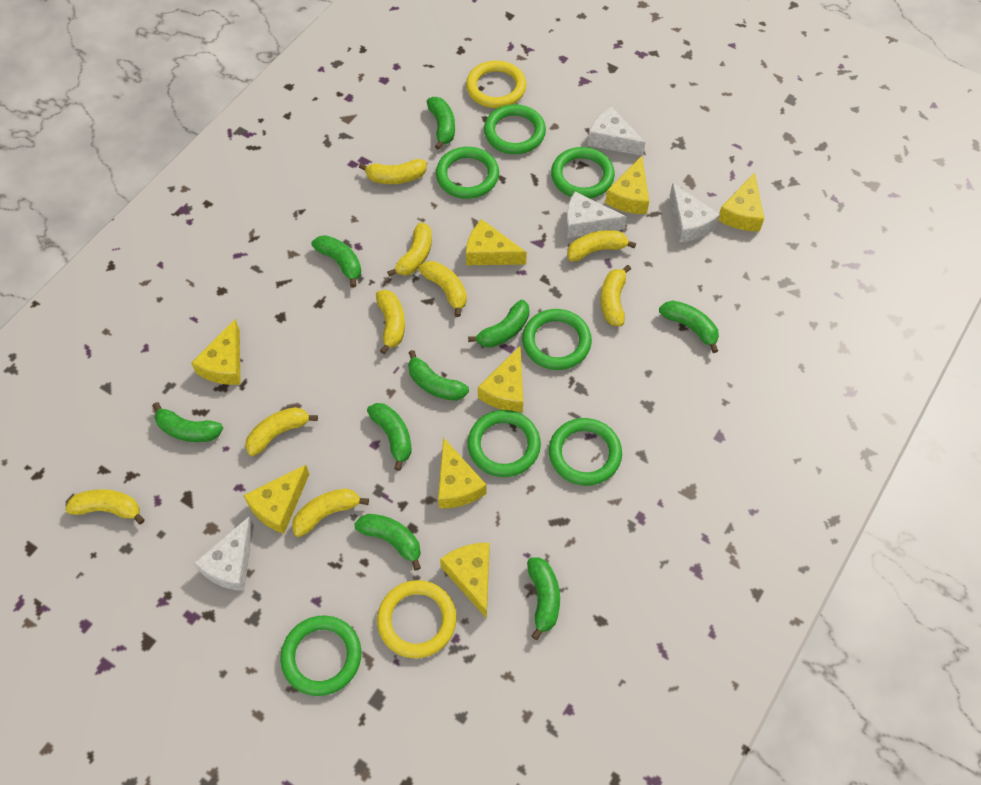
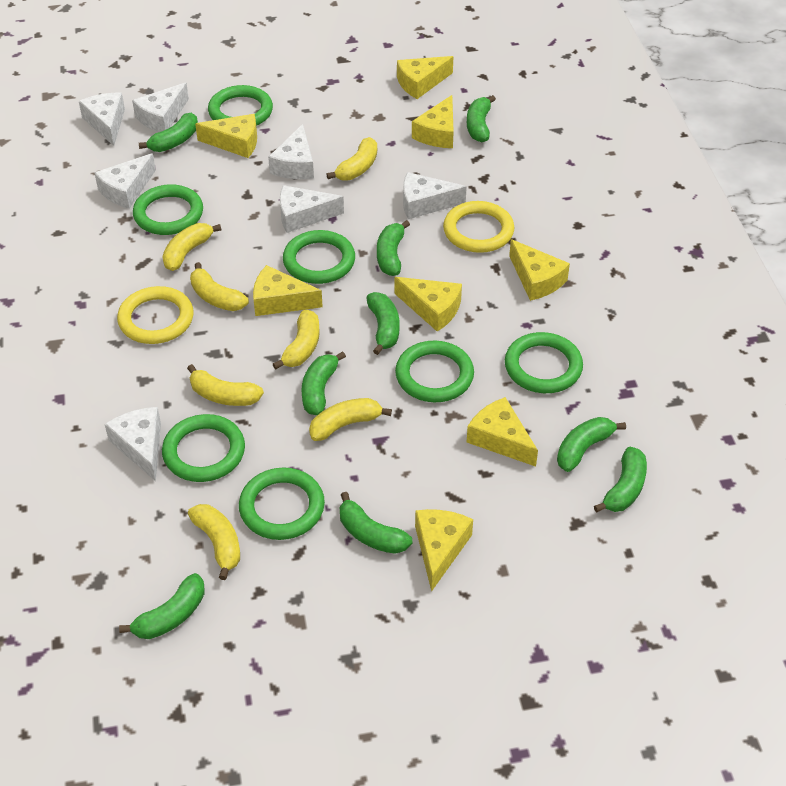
white cheese: [194,517,254,591] [566,192,626,238] [588,107,645,156] [670,183,720,243] = 4 -> [79,93,125,146] [94,153,156,209] [104,407,161,481] [132,82,189,132] [268,124,314,179] [280,185,344,233] [403,172,467,219] = 7
yellow banana: [65,489,145,524] [245,407,318,456] [292,489,369,537] [359,159,427,184] [376,290,405,354] [387,222,432,277] [419,261,467,317] [567,230,636,261] [601,265,631,326] = 9 -> [162,223,221,271] [187,364,264,406] [188,504,240,580] [190,262,249,311] [273,310,320,370] [309,398,392,441] [326,137,377,181] = 7

